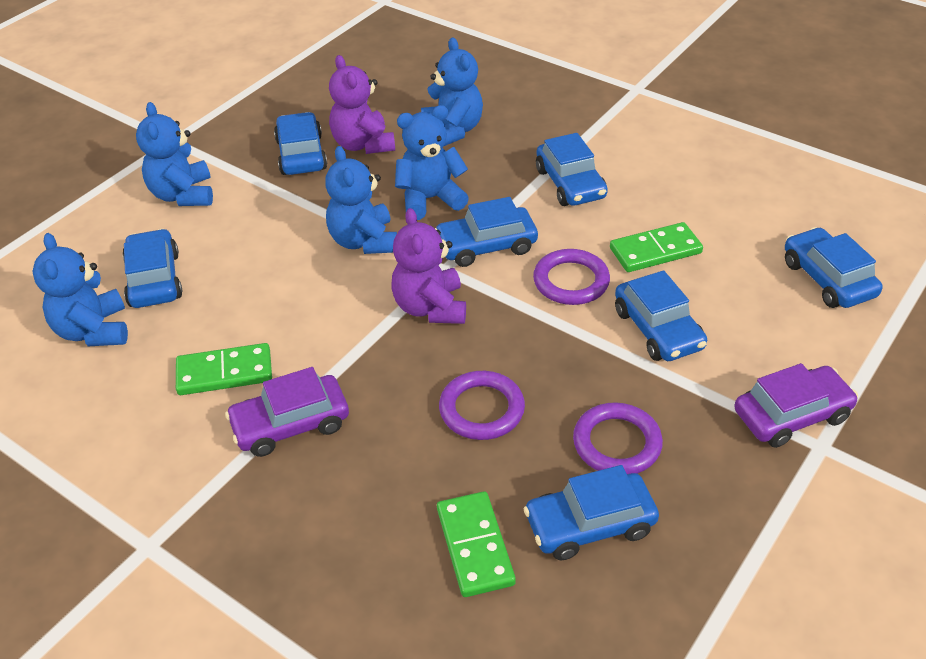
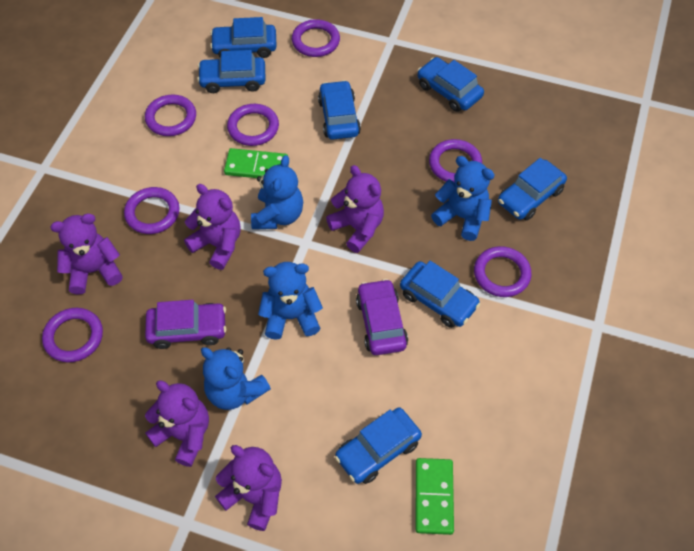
blue teddy bear: [32,233,128,346] [136,102,213,206] [325,146,397,254] [395,105,469,220] [421,37,483,146] = 5 -> [201,347,271,410] [251,155,303,229] [258,262,323,340] [431,156,494,241] = 4
green domino: [176,343,272,395] [437,491,516,597] [610,222,703,272] = 3 -> [224,148,288,178] [416,458,454,535] = 2
purple ring: [439,371,525,440] [533,249,610,305] [573,402,663,474] = 3 -> [42,308,103,362] [124,187,180,234] [145,94,196,136] [227,104,279,146] [292,19,340,57] [429,139,482,183] [474,246,532,297] = 7
purple teddy bear: [329,55,395,154] [392,208,466,324] = 2 -> [50,213,123,294] [145,380,209,467] [184,184,241,270] [215,445,282,531] [326,165,384,253] = 5

